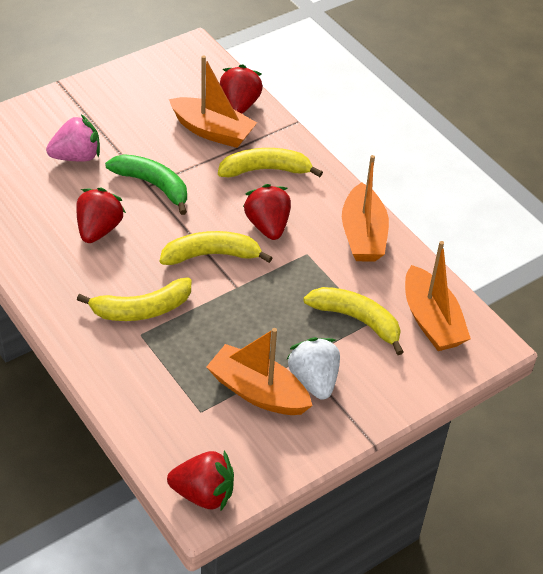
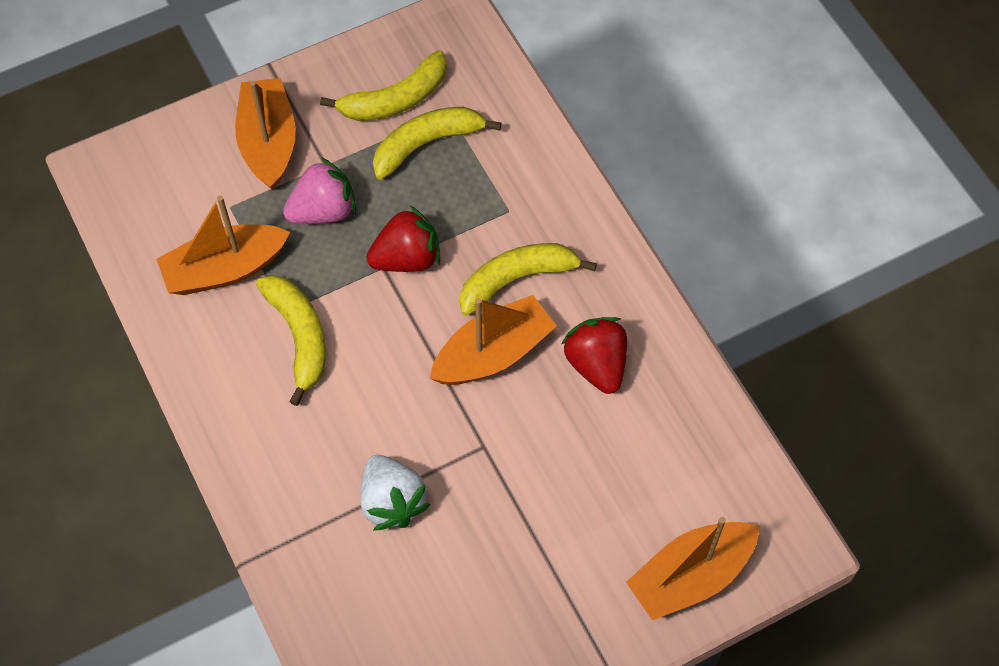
green banana: [105,154,187,215] = 1 -> none = 0
red strawberry: [76,188,126,243] [167,450,234,512] [220,64,263,114] [243,184,291,240] = 4 -> [366,205,440,272] [561,317,627,394] = 2

